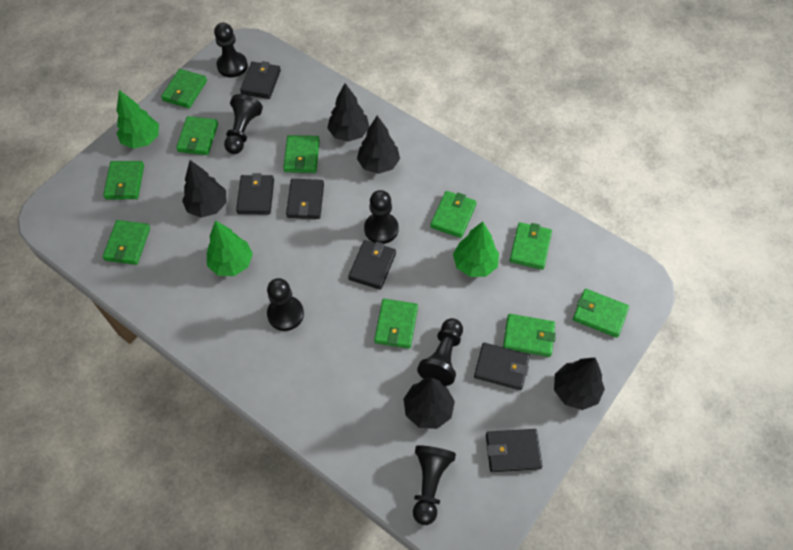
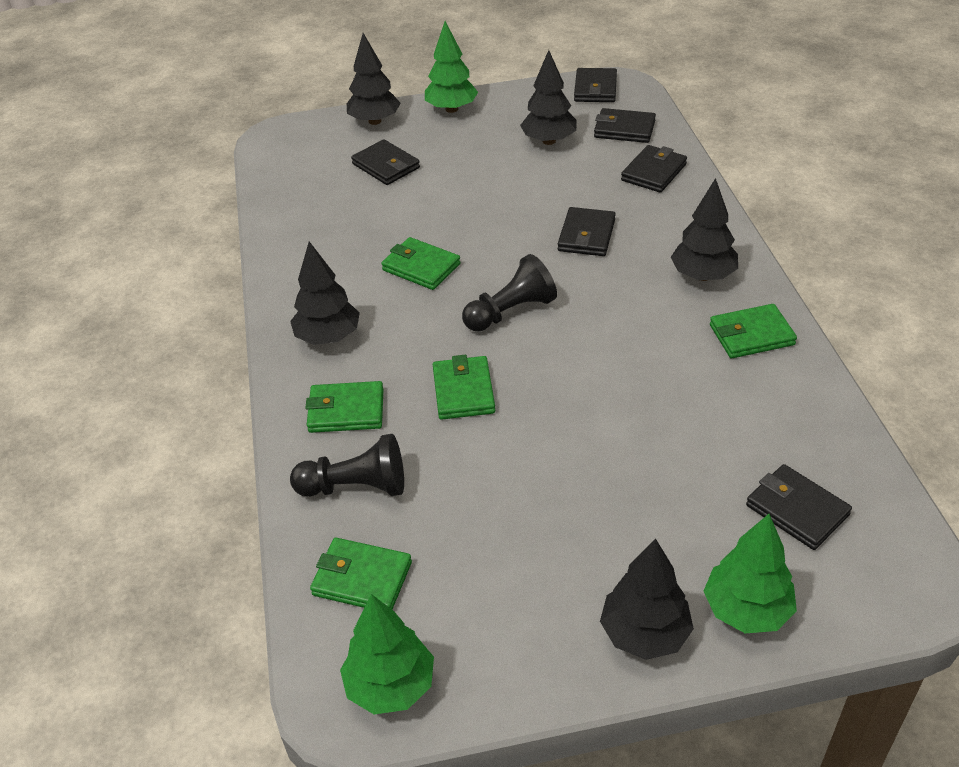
black pawn: [214,23,248,78] [224,94,263,154] [267,278,304,331] [364,190,399,244] [413,445,456,525] [417,318,463,386] = 6 -> [290,434,404,497] [462,254,557,332] = 2
green wallet: [103,161,144,199] [103,220,150,265] [161,69,207,108] [176,116,218,155] [283,135,319,173] [374,299,418,349] [430,191,477,238] [503,314,556,357] [510,222,552,270] [573,289,629,338] = 10 -> [305,381,384,433] [310,538,412,609] [381,237,461,290] [433,355,495,420] [710,304,797,358] = 5

